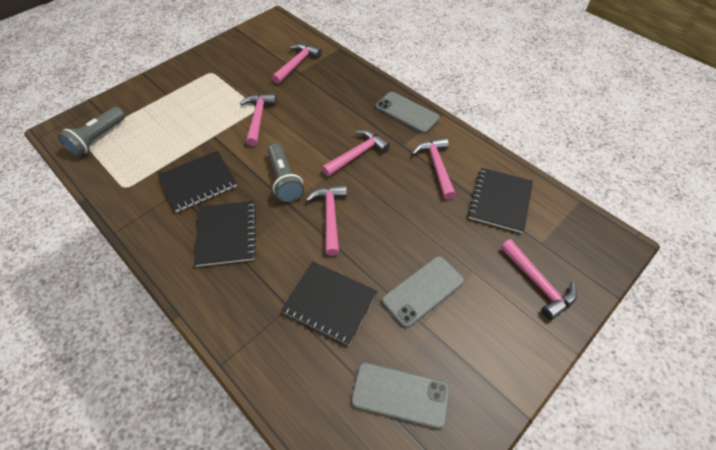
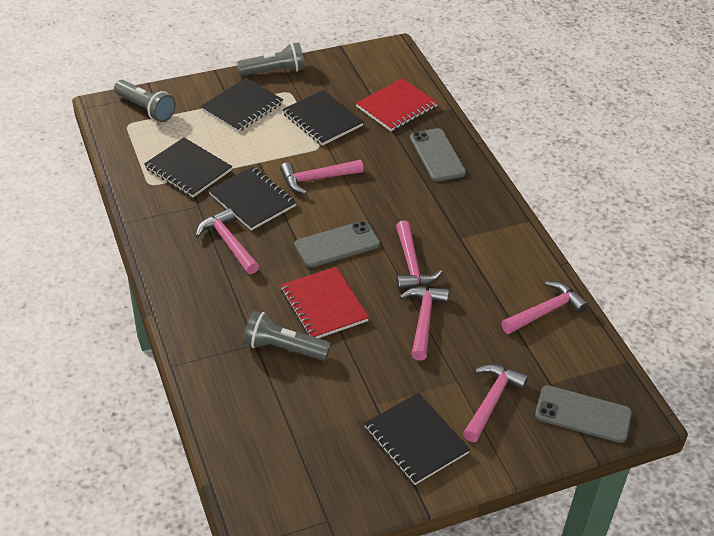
black notebook: [158,151,237,212] [194,201,256,267] [281,261,377,345] [468,168,533,233] = 4 -> [144,137,232,197] [201,78,283,132] [208,166,297,231] [282,90,364,146] [364,393,470,485] = 5
grey flashlight: [58,107,125,157] [268,144,304,202] = 2 -> [114,80,176,122] [237,42,305,76] [243,311,331,361] = 3
red notebook: none = 0 -> [281,267,369,338] [356,78,438,131] = 2

